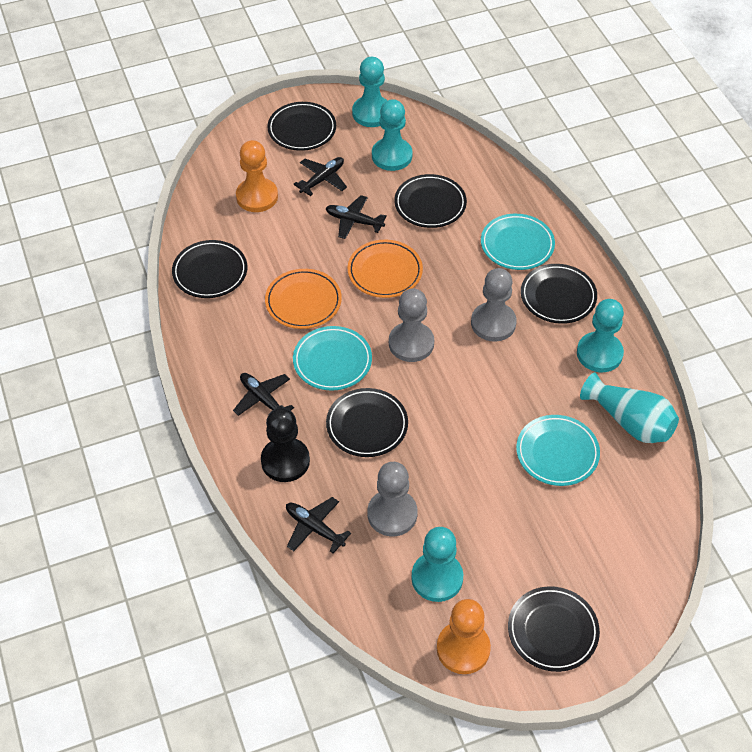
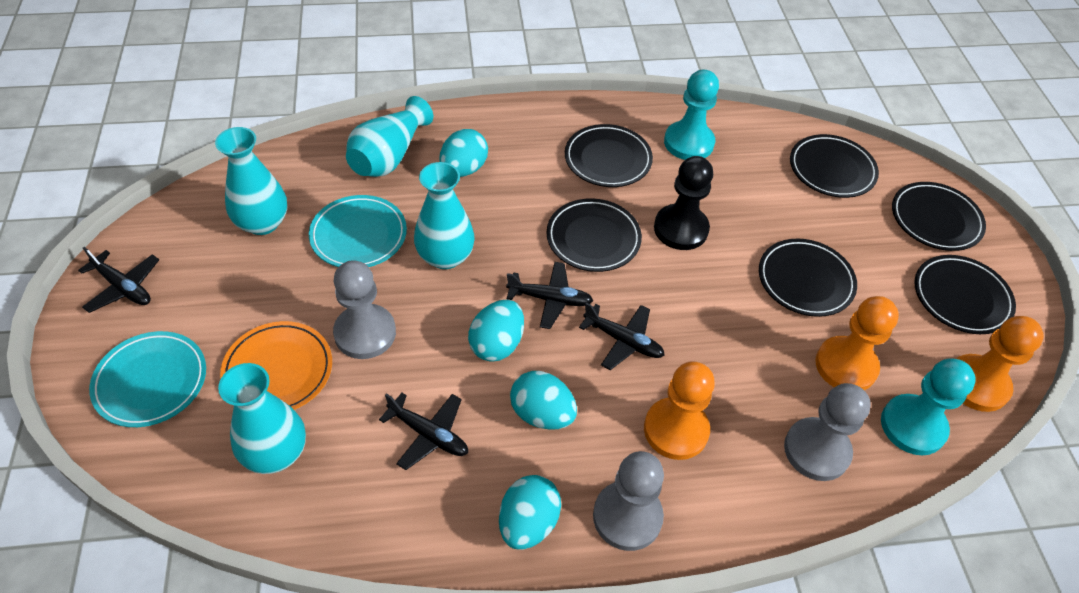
orange pawn: [236,140,278,212] [437,599,491,674] = 2 -> [644,361,715,460] [816,296,899,390] [956,316,1044,412] = 3
orange plate: [265,269,342,329] [348,240,423,298] = 2 -> [220,321,332,410] = 1
turquoise egg: none = 0 -> [439,129,488,177] [468,300,524,362] [499,475,561,550] [510,371,577,430] = 4
turquoise pawn: [352,57,388,127] [372,99,413,171] [411,527,463,602] [577,299,624,372] = 4 -> [664,70,719,160] [881,358,976,455] = 2
turquoise plate: [293,326,372,391] [481,214,555,270] [516,415,600,486] = 3 -> [89,331,206,427] [309,195,407,267] = 2
turquoise vase: [580,373,679,443] = 1 -> [215,127,287,235] [218,363,306,474] [346,96,433,177] [414,162,475,269] = 4

